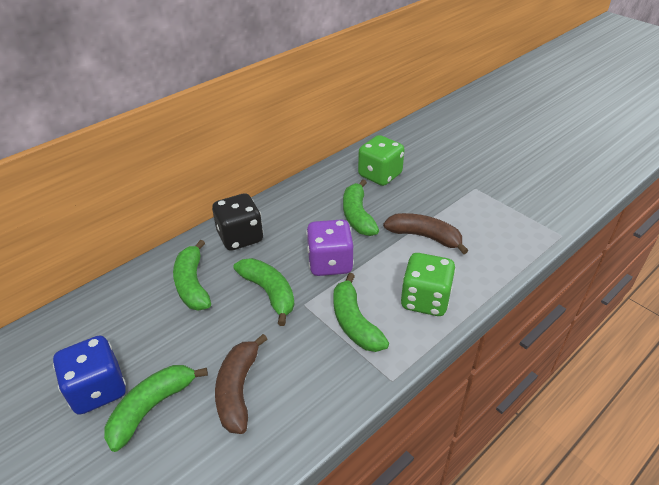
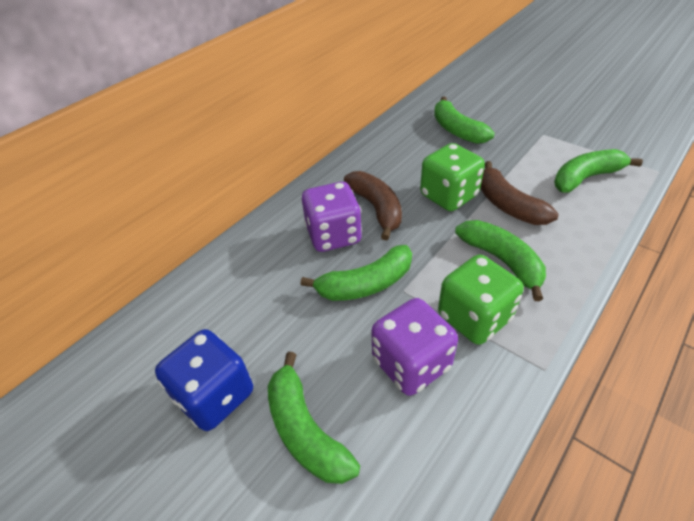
black dice: [212,193,263,251] = 1 -> none = 0
purple dice: [306,219,354,276] = 1 -> [302,182,362,252] [371,298,458,396] = 2

